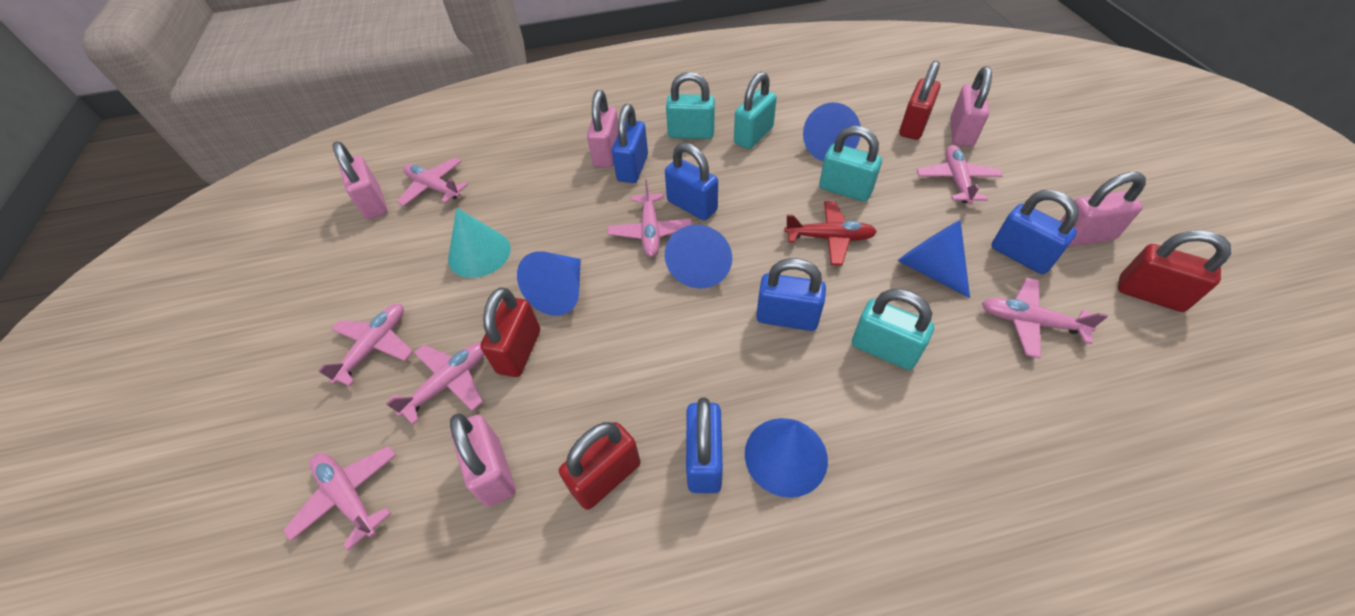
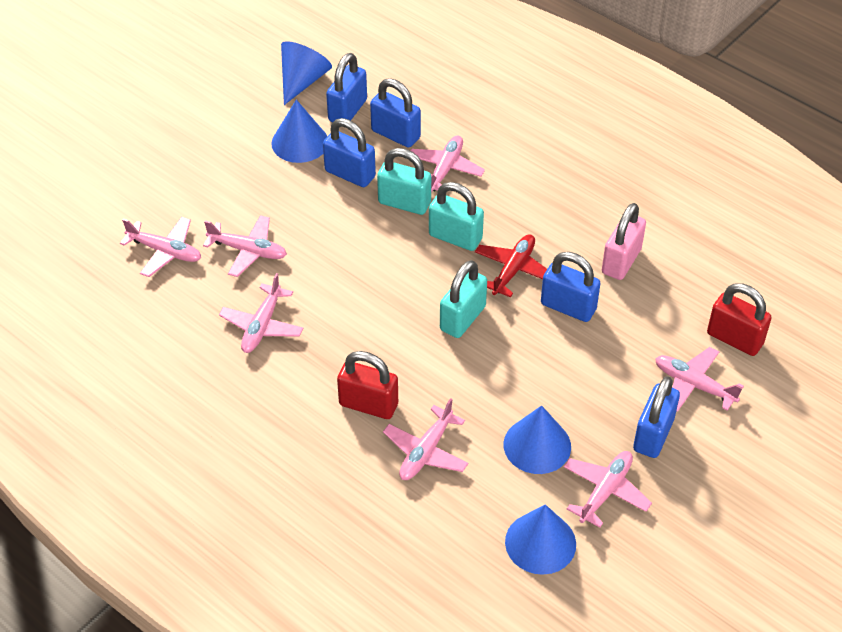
blue cone: [517,251,581,316] [665,225,732,288] [745,418,828,498] [803,103,861,161] [897,220,970,298] = 5 -> [271,99,327,163] [281,41,332,105] [504,405,571,474] [505,504,576,575] = 4
pink padlock: [333,141,387,220] [450,413,516,507] [587,90,618,168] [950,66,992,147] [1061,172,1146,247] = 5 -> [602,203,646,280] = 1
red padlock: [480,287,540,377] [559,422,641,510] [899,61,941,140] [1118,230,1231,312] = 4 -> [337,351,398,419] [707,283,772,356] = 2
turquoise cone: [448,208,511,278] = 1 -> none = 0
turquoise padlock: [666,72,715,139] [734,72,777,149] [819,126,882,202] [852,289,934,370] = 4 -> [377,148,431,215] [429,182,484,251] [440,260,487,338] = 3

